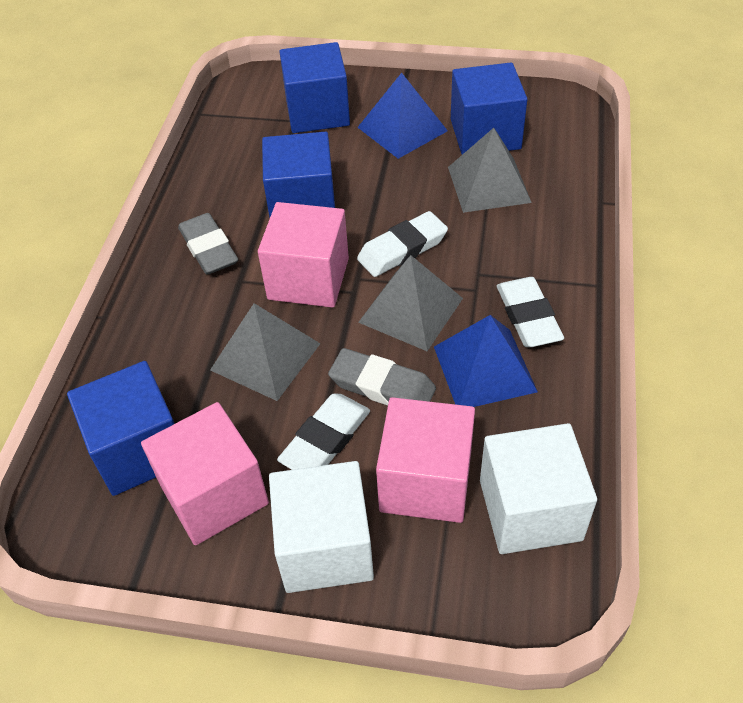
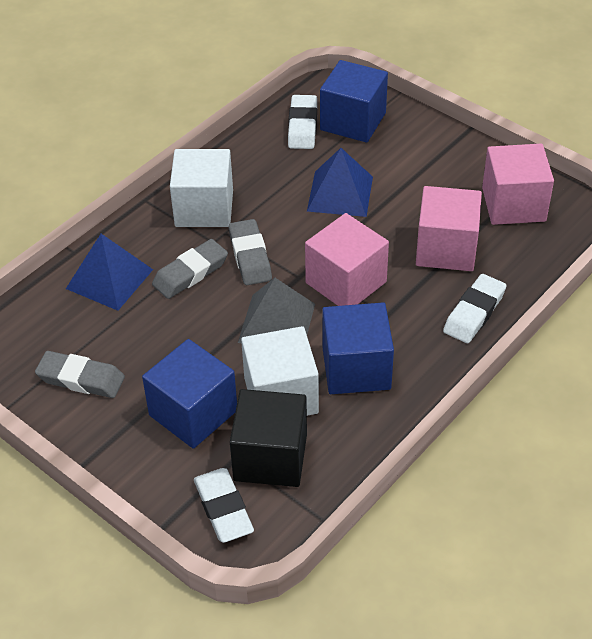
black cube: none = 0 -> [230,389,307,487] = 1
blue cube: [67,361,175,496] [262,132,335,218] [279,42,350,133] [451,63,527,155] = 4 -> [142,339,237,449] [320,60,388,143] [322,302,394,394] = 3
grey eraser: [178,213,238,275] [328,348,436,406] = 2 -> [35,351,125,398] [152,239,228,299] [229,219,272,285] = 3
grey pyramid: [210,303,321,401] [358,255,463,351] [448,128,532,213] = 3 -> [238,278,315,343] = 1

